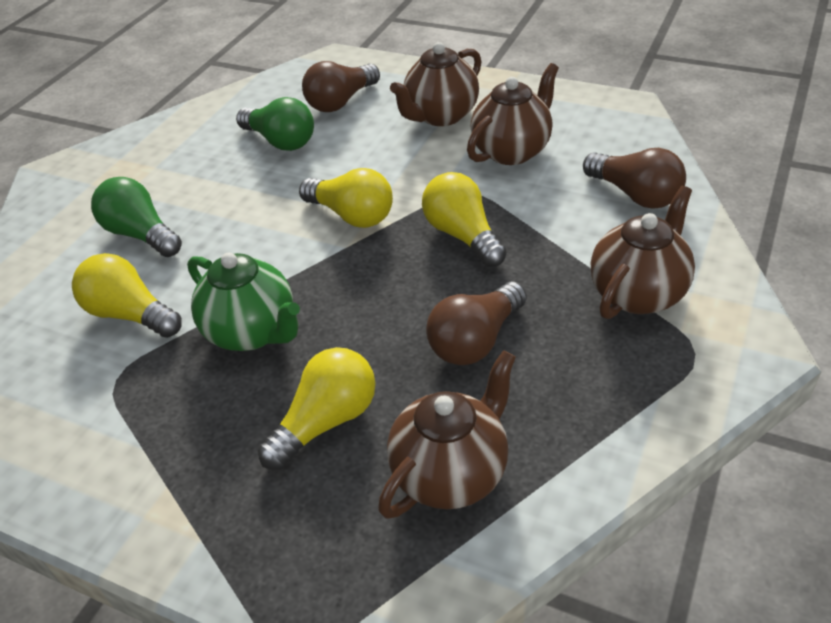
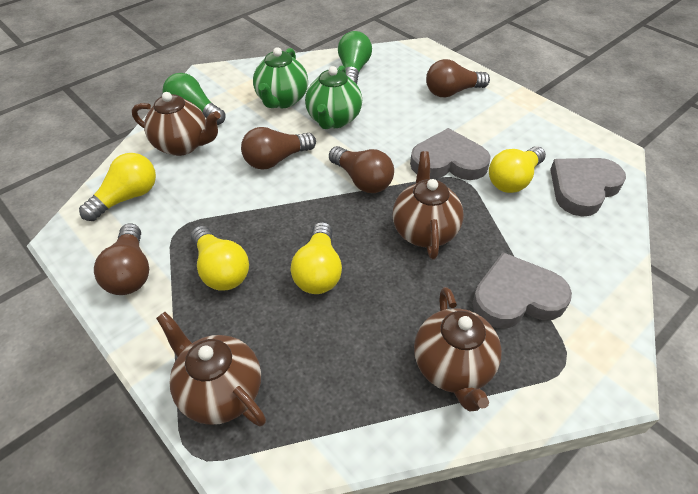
brown light bulb: [302,61,380,112] [426,281,527,365] [583,148,686,209] = 3 -> [94,223,149,295] [241,127,316,170] [329,146,394,193] [426,59,490,97] = 4
green teapot: [187,253,300,351] = 1 -> [253,47,308,108] [305,65,362,129] = 2
grey heart: none = 0 -> [410,128,491,180] [472,252,572,328] [550,158,626,217] = 3

